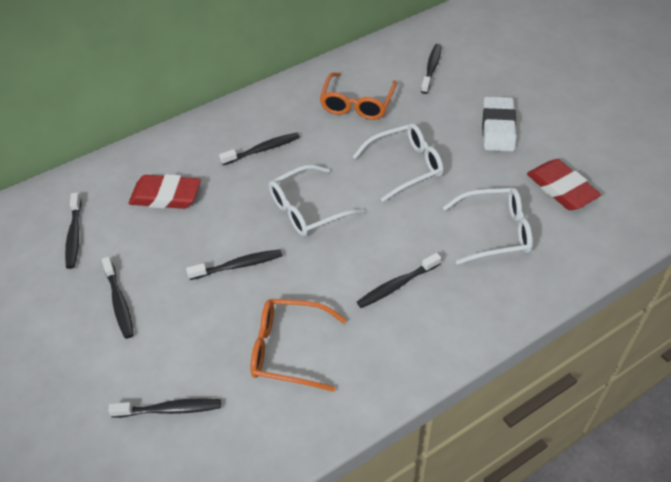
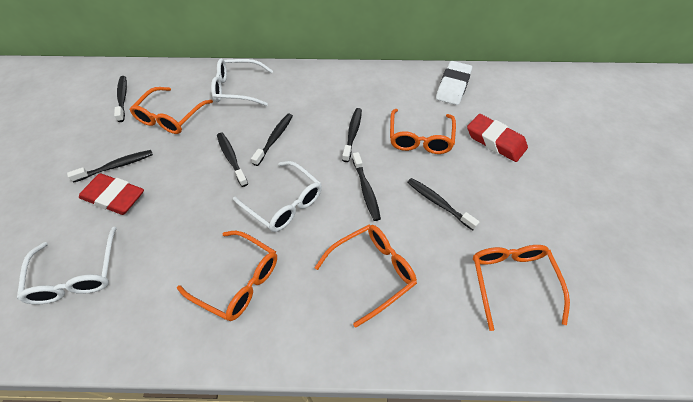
orange glasses: [251,299,346,392] [320,72,397,120] = 2 -> [130,87,213,134] [177,231,277,321] [315,224,417,328] [390,109,456,154] [473,245,570,331] = 5

